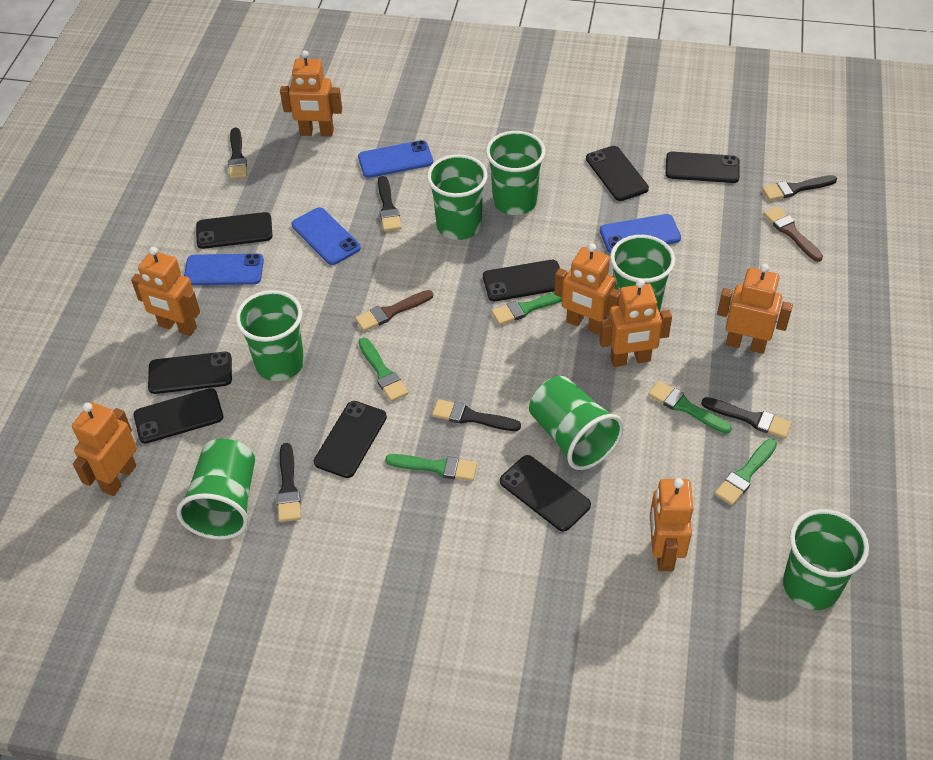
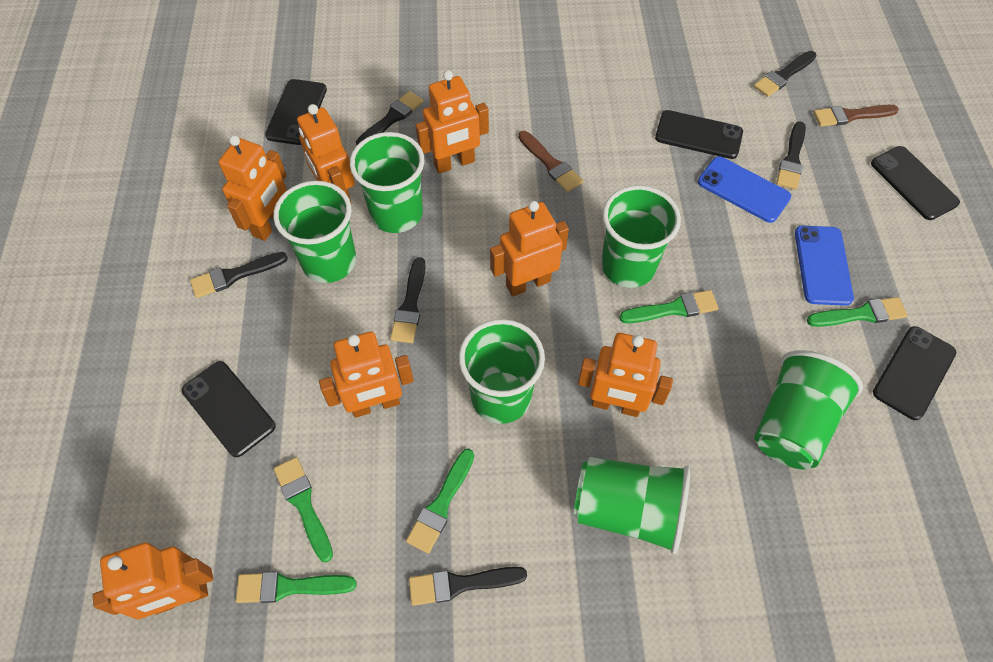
black phone: [134,388,223,444] [148,352,232,394] [196,212,273,249] [314,401,387,478] [483,260,560,301] [500,455,591,532] [586,146,649,201] [666,152,740,183] = 8 -> [182,361,276,457] [265,79,327,145] [655,110,743,159] [871,146,960,220] [873,326,957,420] = 5
blue phone: [184,254,264,285] [292,207,361,265] [358,140,433,178] [600,214,681,253] = 4 -> [698,156,791,223] [795,225,854,306] = 2
green cup: [176,439,255,540] [236,290,304,381] [427,154,488,240] [486,131,545,215] [529,376,624,470] [610,235,675,312] [783,509,869,610] = 7 -> [273,181,356,283] [350,132,424,233] [459,319,545,424] [574,457,690,554] [601,185,681,288] [754,350,863,469] = 6

